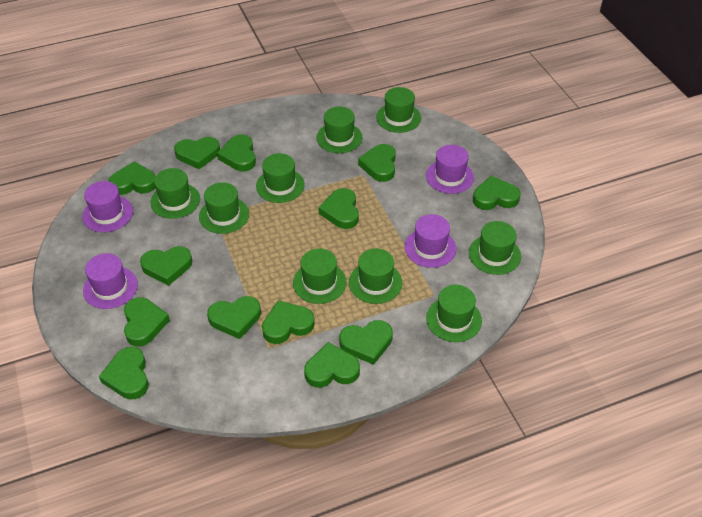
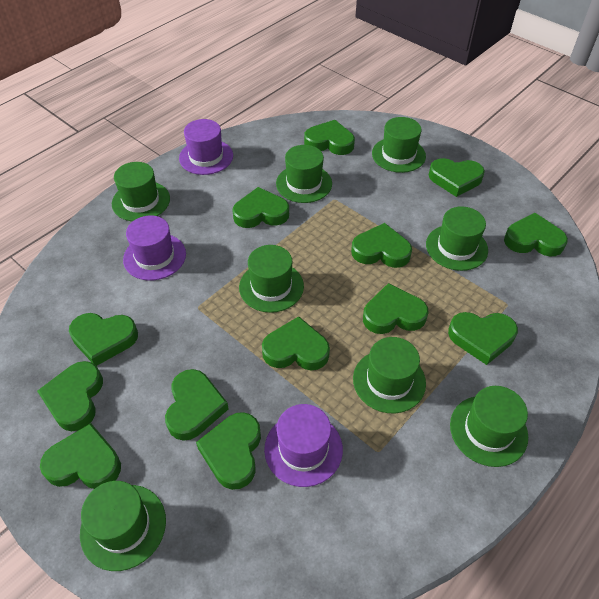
green hat: [150,168,200,219] [199,182,249,234] [256,153,305,203] [293,248,347,304] [316,106,363,153] [349,249,402,304] [376,87,421,133] [426,285,482,342] [469,221,521,275] = 9 -> [80,481,166,571] [112,162,170,221] [239,245,304,313] [276,145,332,203] [353,337,426,413] [372,117,426,173] [426,206,488,271] [450,386,528,467] = 8
purple hat: [82,181,133,232] [83,253,138,309] [405,214,457,268] [426,145,474,194] = 4 -> [123,215,186,281] [179,119,233,175] [264,404,343,487] = 3

